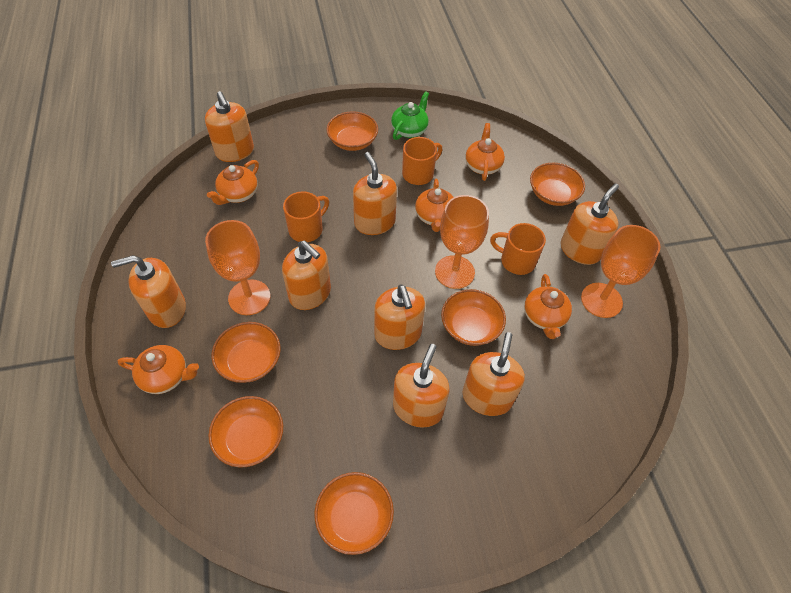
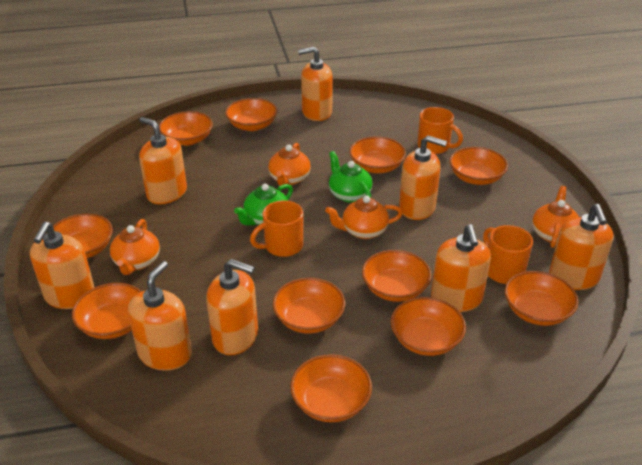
green teapot: [391,91,429,140] = 1 -> [234,184,293,225] [329,151,372,202] = 2
orange bowl: [208,396,283,468] [212,322,281,383] [314,472,394,555] [326,111,378,151] [441,289,506,346] [530,163,585,206] = 6 -> [53,214,113,258] [72,283,142,339] [159,111,213,146] [225,98,277,131] [273,278,345,334] [290,354,372,422] [350,136,406,173] [362,250,431,302] [391,297,466,356] [450,147,508,185] [505,271,578,326] = 11
orange goblet: [205,220,270,315] [435,195,489,289] [581,225,661,318] = 3 -> none = 0
orange teapot: [118,345,199,394] [207,160,259,205] [415,179,453,232] [465,123,505,181] [524,274,572,339] = 5 -> [110,219,160,275] [268,143,311,186] [325,196,403,239] [532,186,579,248] = 4

